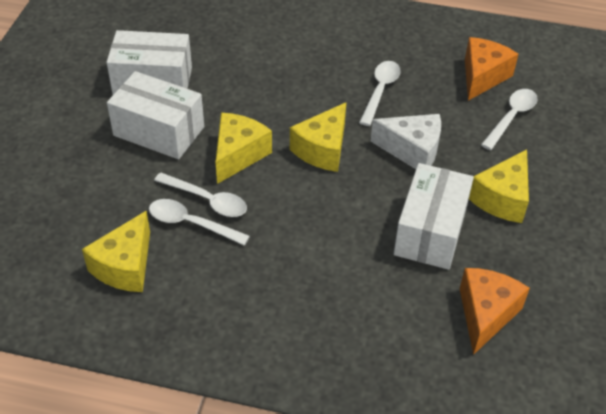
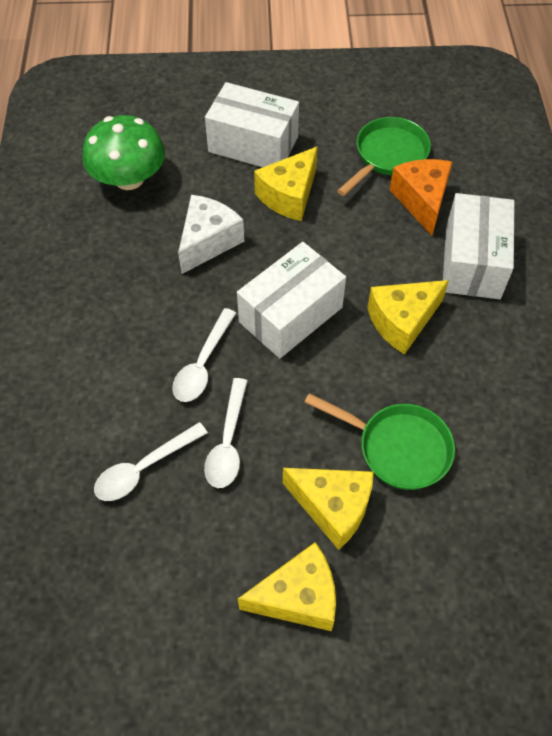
green mushroom: none = 0 -> [83,115,165,190] = 1
green pan: none = 0 -> [305,393,455,490] [337,117,431,196] = 2
orange cheese: [460,268,530,355] [465,37,519,101] = 2 -> [390,159,453,236] = 1
white spoon: [149,199,250,246] [154,172,247,217] [359,61,401,126] [481,89,538,150] = 4 -> [94,422,208,501] [172,308,236,402] [204,378,248,488] = 3

